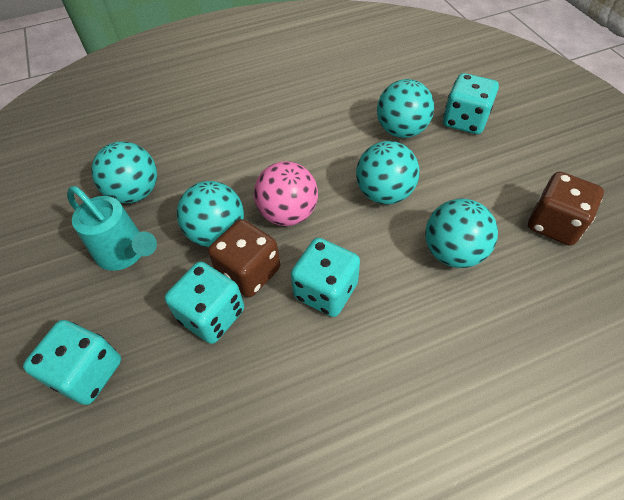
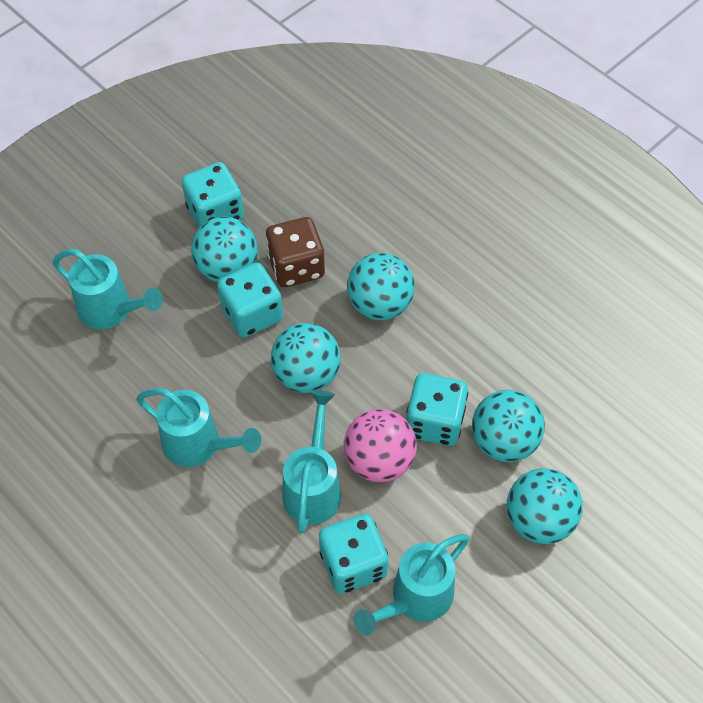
brown dice: [208,219,280,297] [528,171,604,246] = 2 -> [266,217,325,287] = 1
turquoise watering can: [67,186,157,271] = 1 -> [53,249,163,329] [137,388,261,467] [283,391,341,533] [353,534,469,636] = 4

